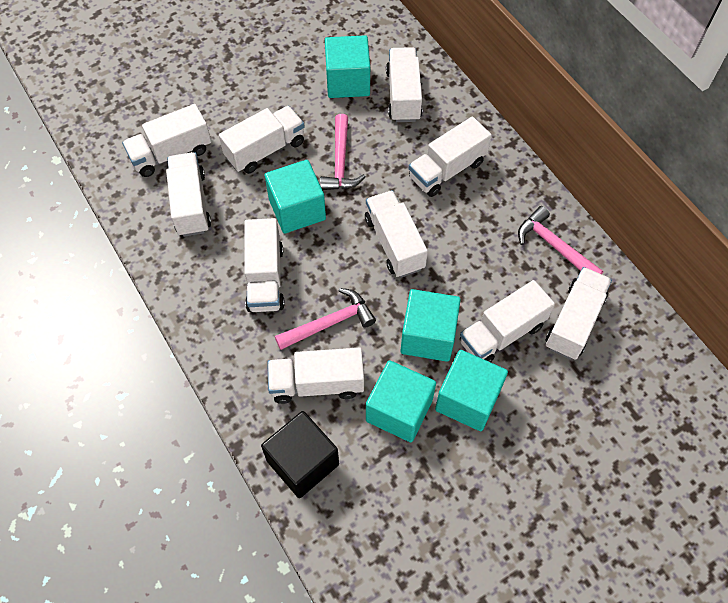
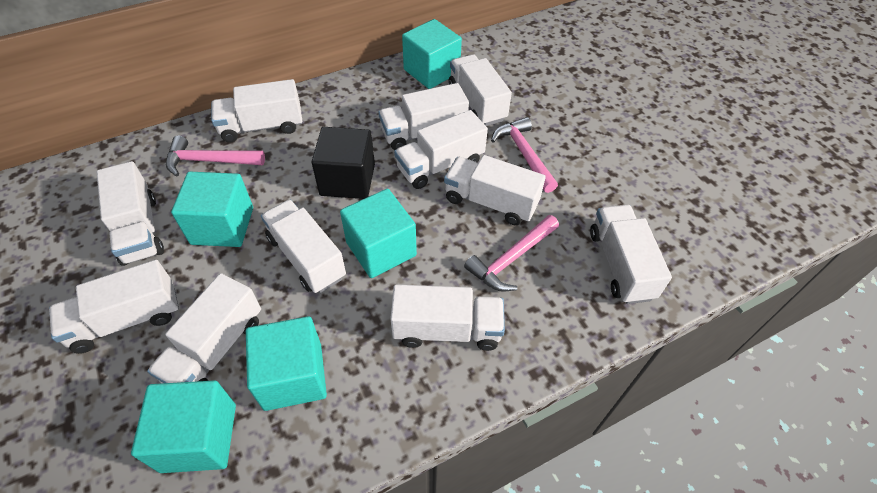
white truck: [122,104,211,177] [166,152,211,237] [219,106,305,174] [244,218,285,312] [267,347,364,404] [365,190,428,278] [386,47,422,122] [409,117,492,197] [460,280,555,362] [546,267,612,360] = 10 -> [49,260,179,354] [97,161,164,266] [147,273,261,383] [211,79,302,142] [261,199,346,293] [378,83,469,150] [390,284,505,351] [394,110,488,189] [444,155,546,225] [449,54,512,126] [590,205,672,304] = 11

